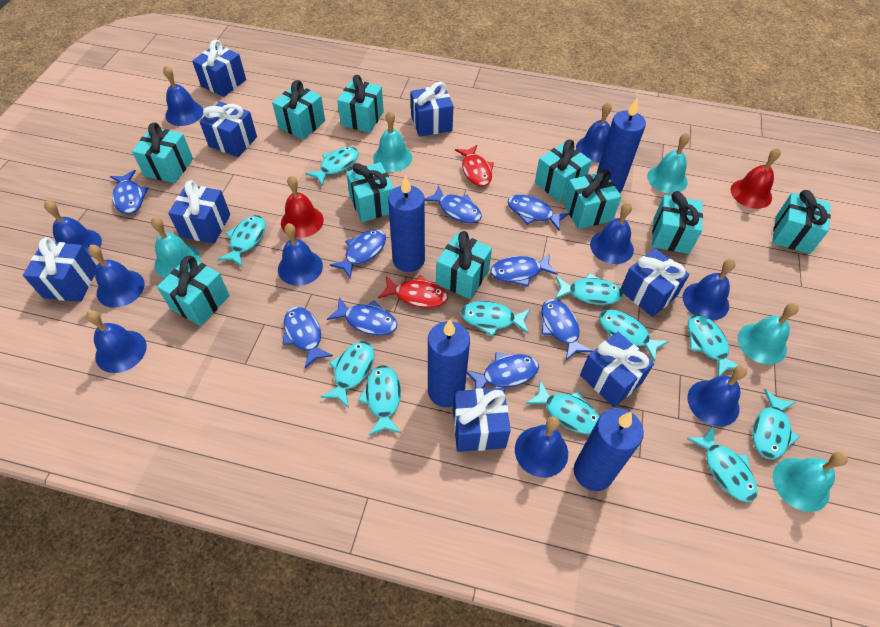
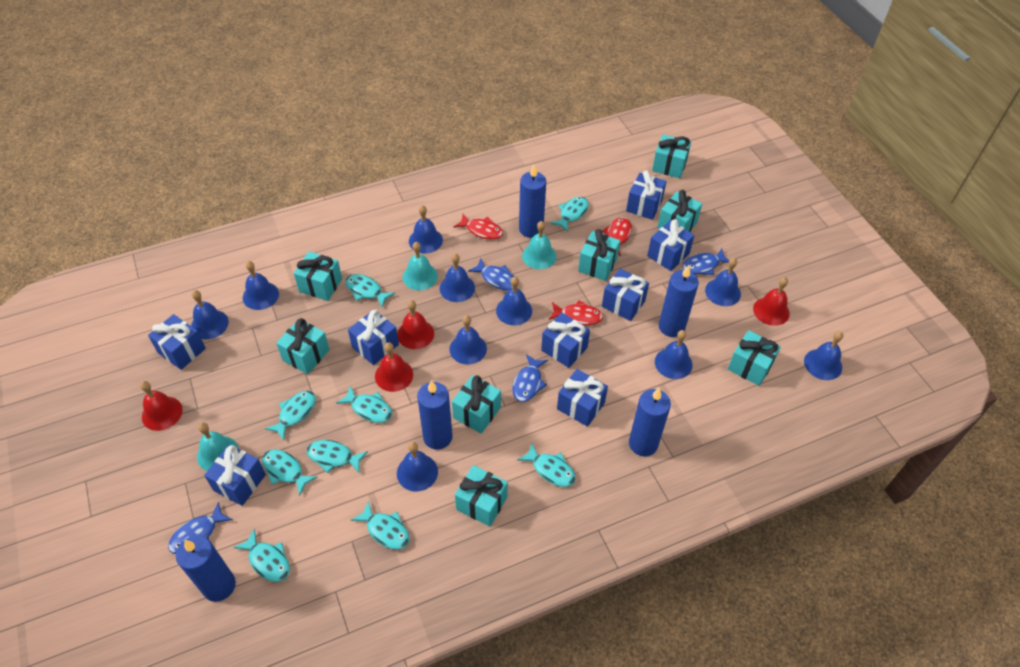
blue candle: [388,175,425,272] [428,319,470,407] [574,408,644,491] [597,98,646,193] = 4 -> [176,535,236,602] [417,380,453,450] [519,165,546,238] [629,388,671,457] [659,265,699,337] = 5
blue fish: [110,170,148,214] [282,307,333,368] [327,297,397,336] [330,230,386,279] [425,186,482,223] [467,352,539,389] [490,253,558,287] [508,195,569,230] [541,299,593,360] = 9 -> [168,502,233,554] [468,258,514,290] [512,354,548,402] [682,249,729,275] = 4
red bell: [281,176,324,238] [731,148,781,209] = 2 -> [140,381,183,431] [375,342,413,392] [397,300,434,349] [753,277,790,326] = 4
red fish: [378,275,448,308] [455,145,494,187] = 2 -> [454,214,503,240] [549,300,603,325] [602,217,632,256] = 3
turquoise bell: [151,217,200,278] [373,111,412,172] [647,132,690,194] [738,303,799,365] [773,452,848,512] = 5 -> [197,423,239,471] [403,242,438,290] [522,221,557,269] = 3
turquoise fish: [217,215,266,267] [305,147,359,185] [321,341,374,408] [358,365,401,435] [460,301,530,337] [526,380,600,434] [555,273,623,305] [599,310,669,362] [687,426,758,502] [688,314,739,376] [752,389,800,460] = 11 -> [233,528,290,582] [262,449,318,496] [265,391,316,441] [306,440,368,473] [336,386,392,423] [345,274,395,307] [351,501,409,550] [518,443,576,487] [551,197,589,232] = 9
turquoise gift: [132,123,193,183] [157,255,230,326] [272,80,325,140] [337,75,384,133] [346,162,394,222] [436,231,492,299] [535,140,592,202] [563,170,622,229] [652,191,703,254] [772,190,831,254] = 10 -> [276,318,330,374] [294,252,342,301] [452,375,501,434] [455,465,508,527] [578,229,620,281] [652,134,691,178] [657,190,702,232] [728,330,781,386] = 8

